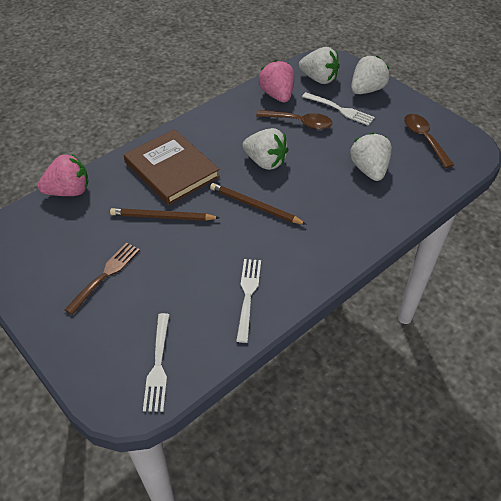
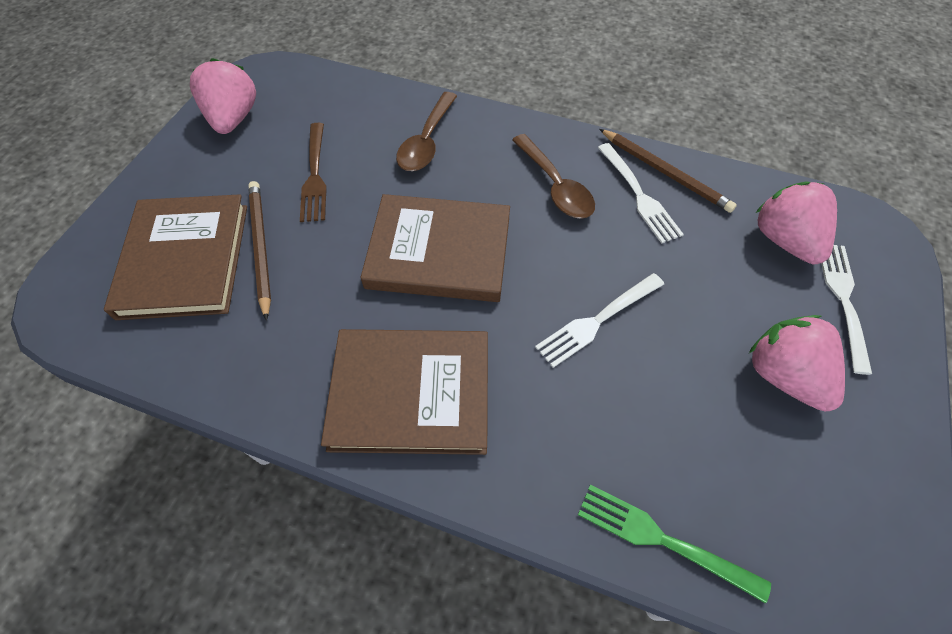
brown book: [124,129,220,205] = 1 -> [104,194,247,320] [321,329,488,455] [360,194,510,302] = 3
green fork: none = 0 -> [578,485,771,604] = 1
pink strawberry: [38,154,88,196] [259,60,294,102] = 2 -> [190,58,256,134] [749,315,845,411] [756,182,837,264] = 3
white strawberry: [242,128,289,170] [299,47,340,84] [350,133,392,181] [351,56,389,94] = 4 -> none = 0

